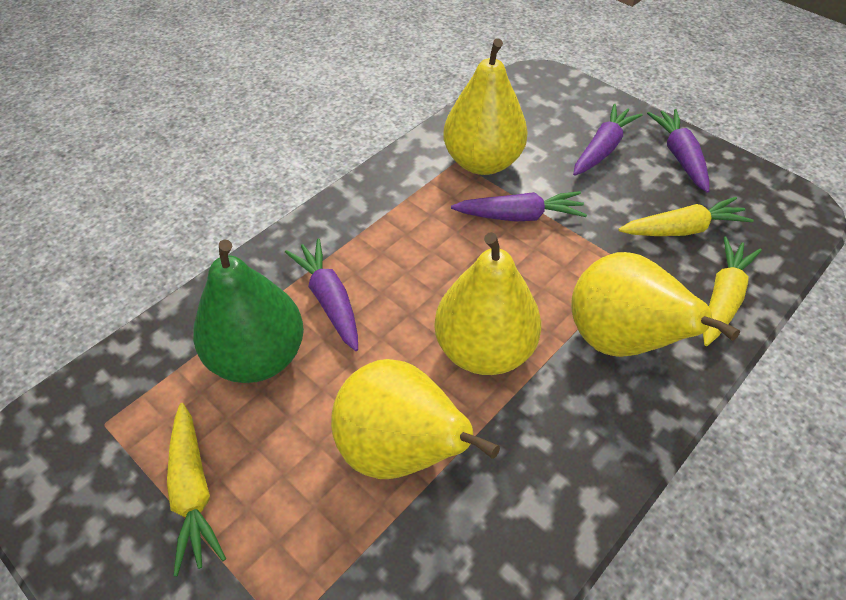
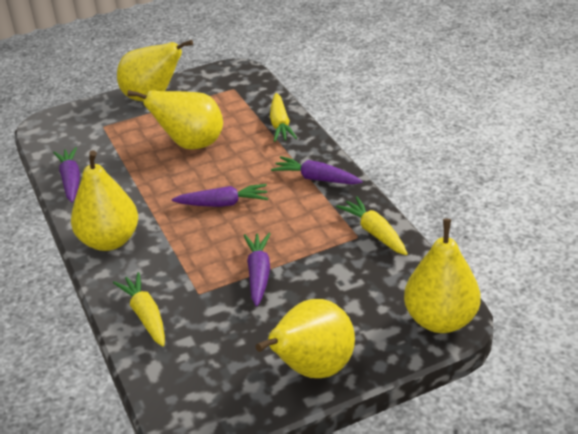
green pear: [193,240,304,383] = 1 -> none = 0
yellow pear: [331,359,500,479] [434,232,541,375] [443,38,528,175] [571,252,740,357] = 4 -> [71,150,138,251] [117,40,193,102] [127,90,223,150] [255,299,355,378] [404,219,481,333] = 5

